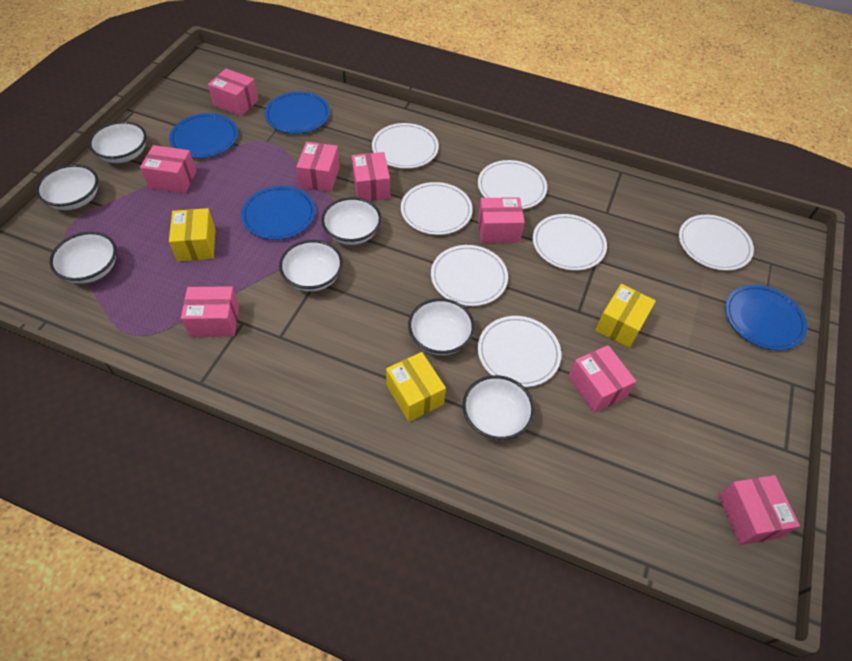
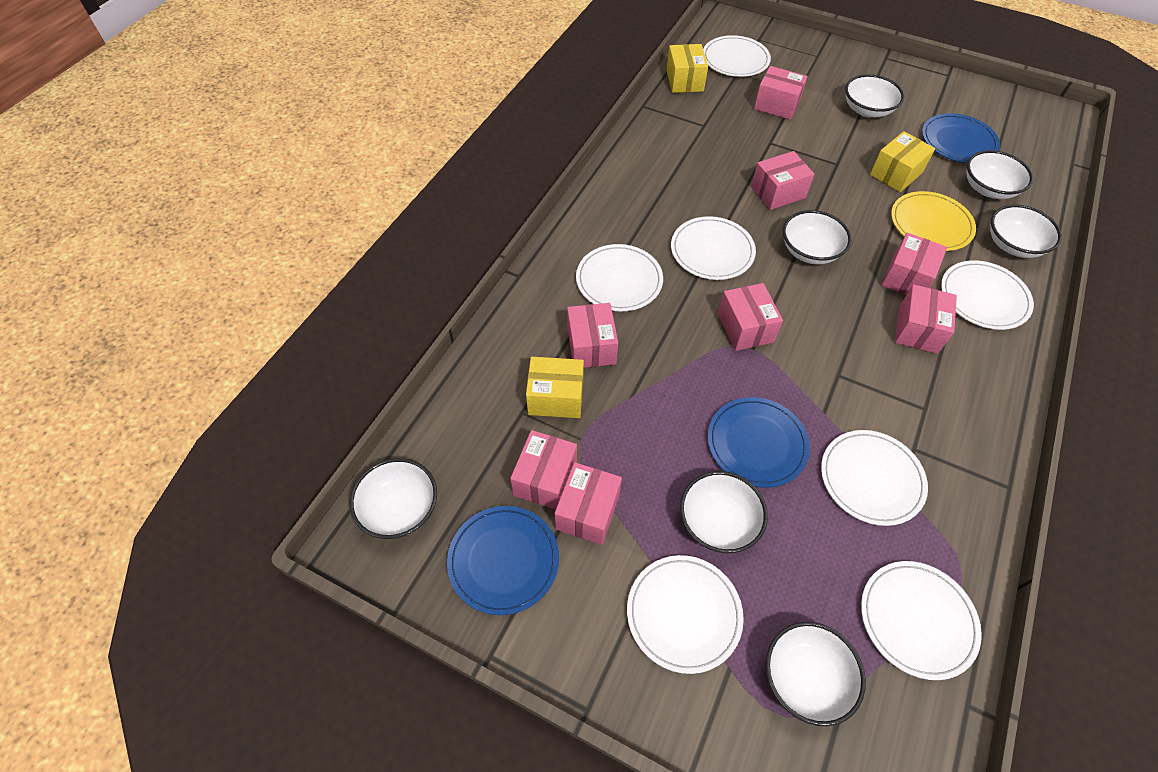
blue plate: [169,113,238,158] [241,186,315,240] [265,92,330,134] [725,285,807,350] = 4 -> [447,506,559,615] [708,397,810,488] [922,113,1000,163] = 3
yellow plate: none = 0 -> [891,191,976,251] = 1

